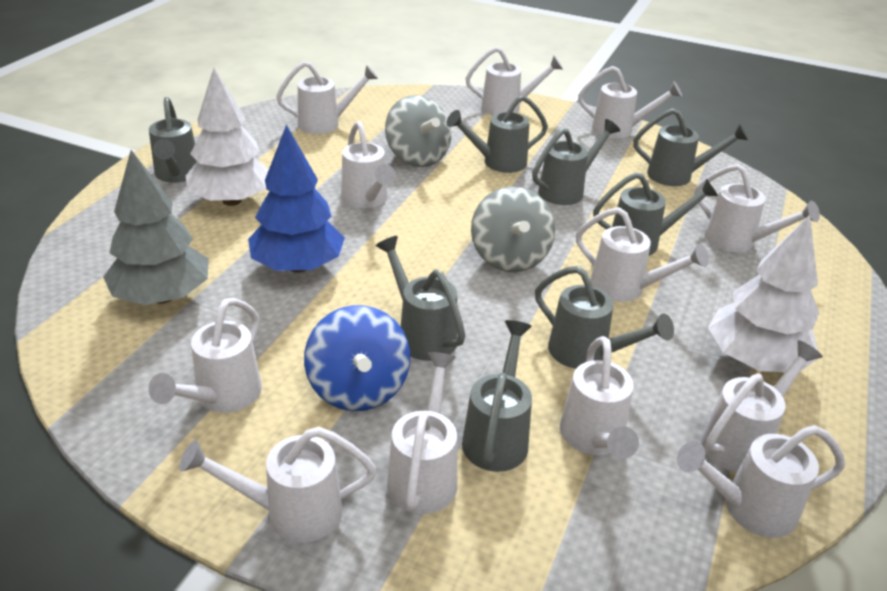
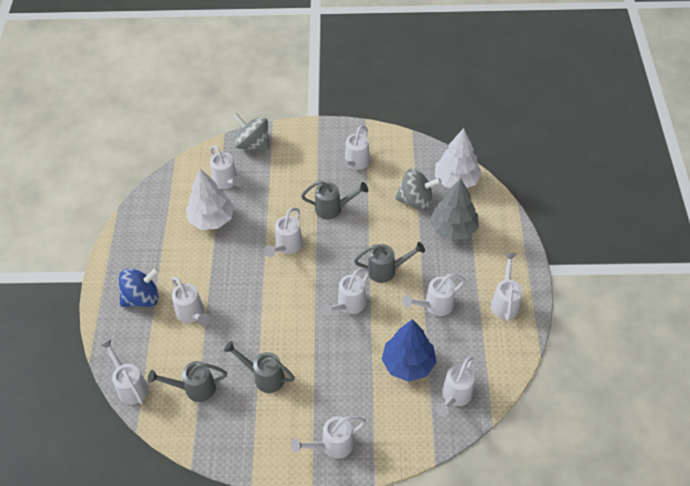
grey watering can: [149,97,197,183] [375,236,465,361] [446,95,548,173] [462,320,532,472] [532,119,620,205] [535,266,674,369] [593,172,718,255] [633,108,748,186] = 8 -> [148,361,227,402] [224,341,295,393] [301,181,368,219] [354,242,425,283] = 4
white watering can: [149,298,262,413] [179,427,376,543] [276,61,378,134] [341,121,396,208] [387,352,457,514] [466,47,563,115] [560,336,639,459] [576,207,709,302] [578,66,682,139] [677,425,845,538] [695,164,820,252] [701,340,823,472] = 12 -> [100,339,149,405] [172,277,210,326] [210,145,243,189] [264,207,303,257] [291,416,366,459] [321,268,370,316] [337,125,370,170] [402,274,465,316] [435,356,474,416] [491,253,523,321] = 10

